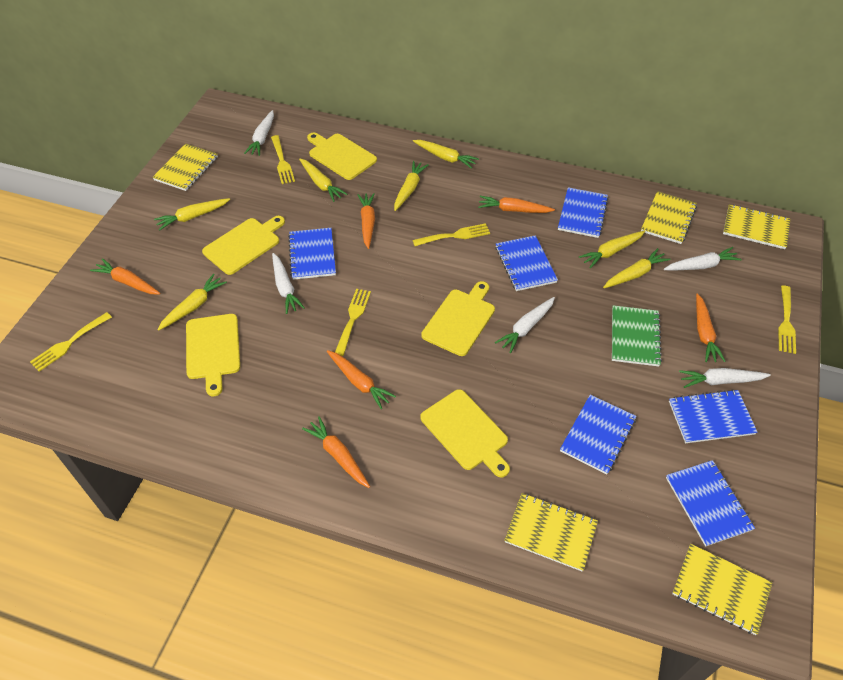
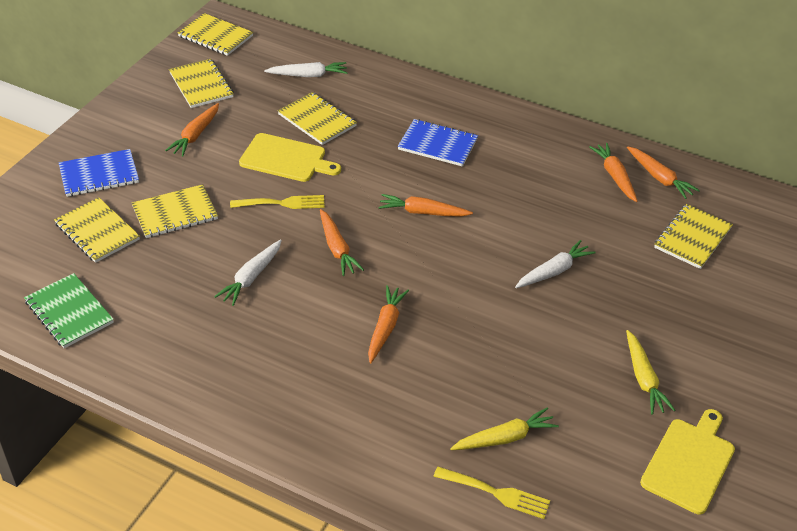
blue notebook: [288,228,336,280] [495,235,558,291] [558,187,609,238] [560,395,636,474] [666,460,755,547] [669,389,757,443] = 6 -> [59,149,139,197] [398,119,478,167] = 2
white carrot: [244,110,274,156] [272,253,305,314] [495,297,555,353] [664,247,742,271] [679,368,771,388] = 5 -> [214,239,282,306] [264,62,348,77] [515,240,596,288] = 3
yellow carrot: [154,198,230,230] [157,274,227,331] [299,159,348,202] [394,161,429,211] [413,140,479,169] [579,231,645,268] [603,248,670,288] = 7 -> [450,408,559,450] [626,330,675,415] = 2
yellow cutting board: [186,314,240,396] [202,216,285,275] [307,132,377,180] [420,389,510,478] [421,281,495,356] = 5 -> [239,133,341,182] [640,409,735,514] = 2
yellow fork: [30,312,112,372] [271,135,295,184] [335,289,371,356] [413,223,490,246] [778,286,796,354] = 5 -> [230,195,325,209] [433,466,550,519] = 2
yellow notebook: [152,143,218,191] [505,493,598,571] [641,191,697,244] [672,544,772,635] [723,204,790,249] = 5 -> [54,197,140,263] [132,184,218,238] [169,59,234,108] [178,13,253,56] [278,92,357,145] [654,204,733,269] = 6

